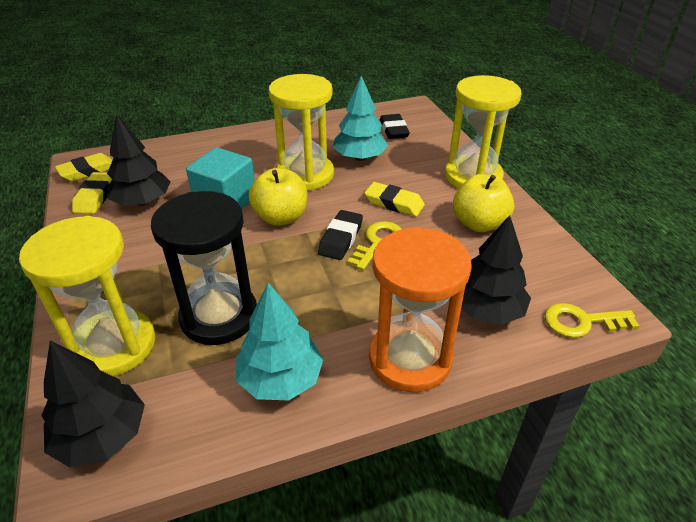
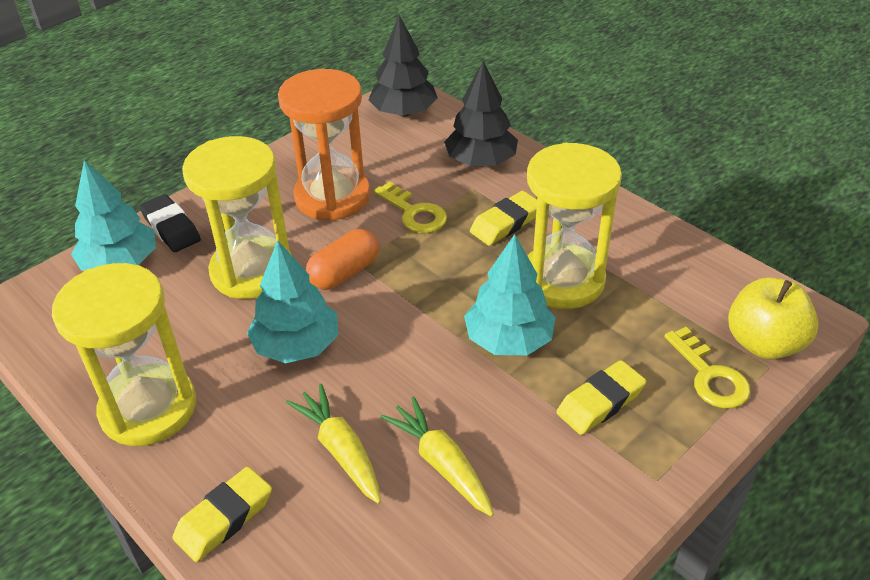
black eraser: [318,210,363,260] [380,114,410,139] = 2 -> [140,194,201,252] = 1
black hourglass: [151,191,257,345] = 1 -> none = 0
black tree: [41,341,145,468] [107,114,170,206] [461,215,531,325] = 3 -> [369,15,438,117] [444,61,518,166] = 2
orange capsule: none = 0 -> [306,229,379,290] = 1
turquoise cube: [186,147,255,208] = 1 -> none = 0
turquoise tree: [236,283,324,401] [333,76,388,161] = 2 -> [71,160,156,271] [247,240,338,363] [464,234,556,355] = 3
yellow apple: [249,168,307,226] [453,174,515,232] = 2 -> [728,277,819,360] = 1
yellow carrot: none = 0 -> [286,384,381,504] [381,397,494,517] = 2

